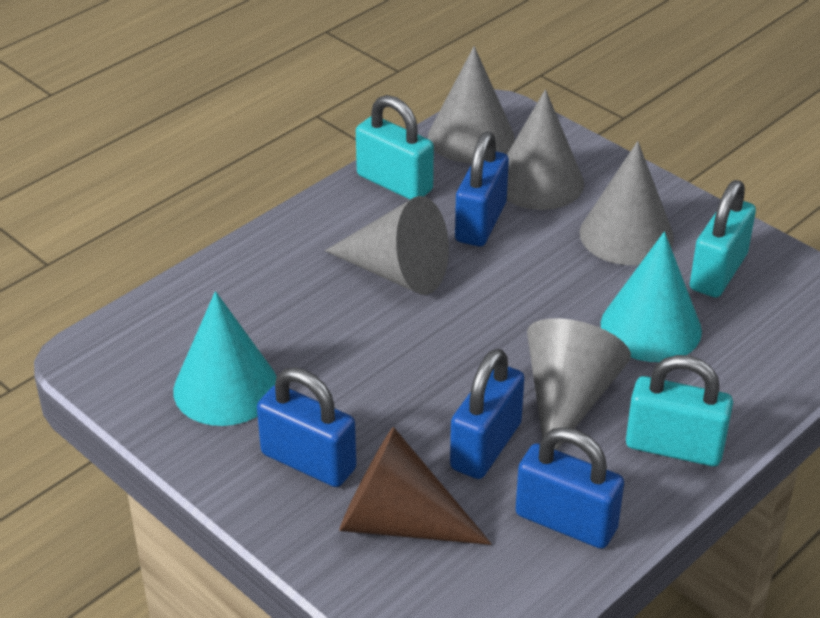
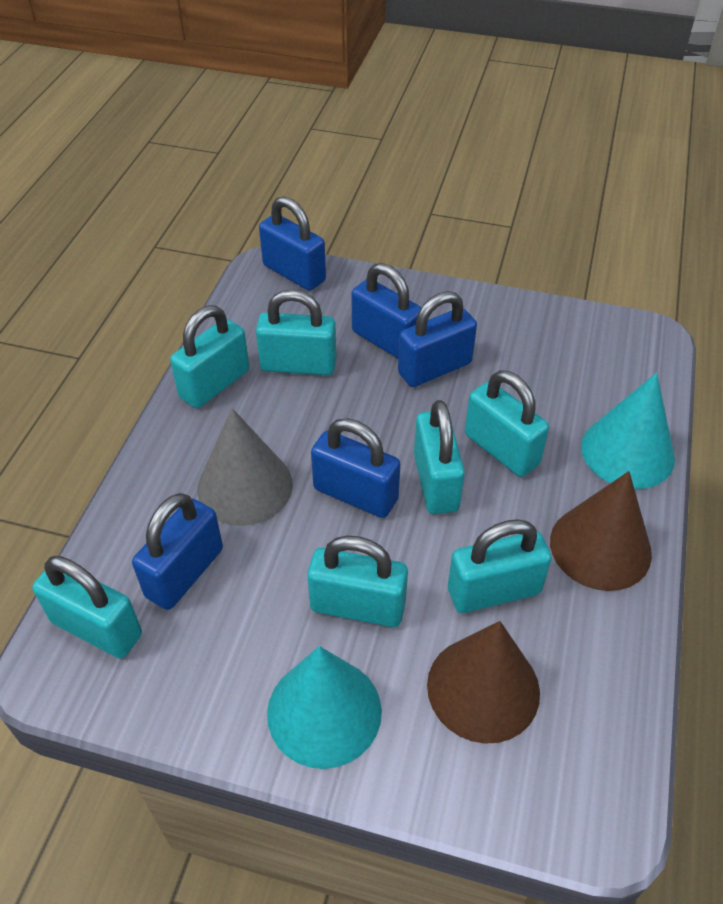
blue padlock: [257,368,357,487] [450,349,524,479] [455,132,509,246] [516,427,624,549] = 4 -> [132,493,223,610] [259,196,326,291] [311,418,400,518] [351,263,422,358] [398,291,477,387] = 5
brown cone: [339,427,492,545] = 1 -> [427,621,540,744] [550,471,652,591] = 2
grey cone: [325,196,449,295] [428,46,515,163] [507,89,584,210] [527,318,631,450] [580,141,674,265] = 5 -> [197,408,293,526] = 1
turquoise padlock: [356,95,434,200] [626,355,733,466] [690,180,756,298] = 3 -> [32,556,142,659] [170,305,249,408] [256,289,336,375] [307,536,408,627] [414,400,465,514] [448,519,552,613] [465,370,549,477] = 7

